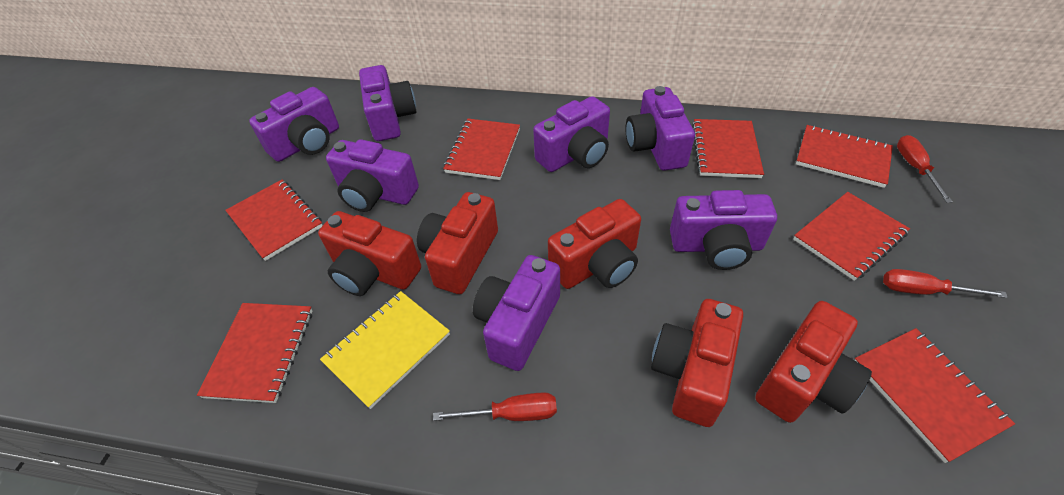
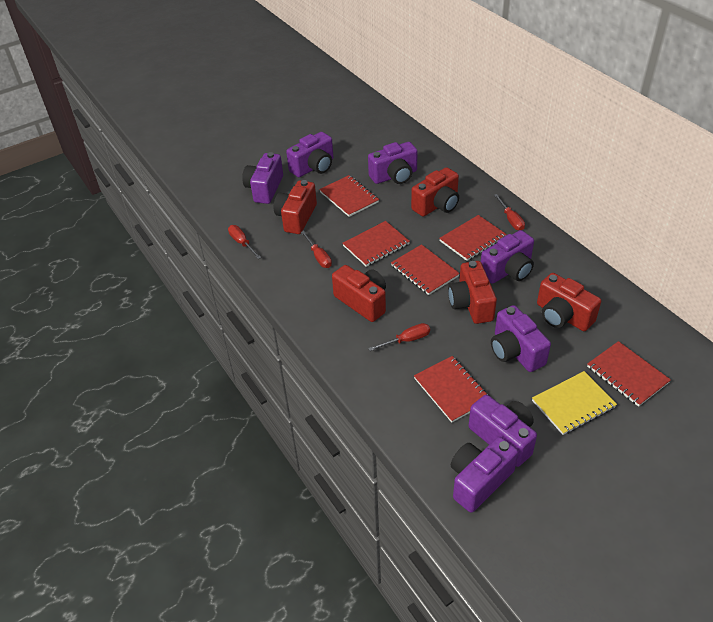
red notebook: [197,303,313,403] [225,180,323,261] [443,119,520,180] [692,119,764,178] [793,192,910,281] [796,125,893,188] [855,328,1015,463] = 7 -> [319,175,379,217] [343,221,410,267] [391,244,460,295] [414,356,490,423] [439,215,507,261] [587,341,671,407] = 6
red screwdriver: [433,392,557,421] [883,269,1008,298] [897,135,953,203] = 3 -> [228,225,261,259] [301,231,332,268] [368,323,430,351] [494,194,525,230] = 4

